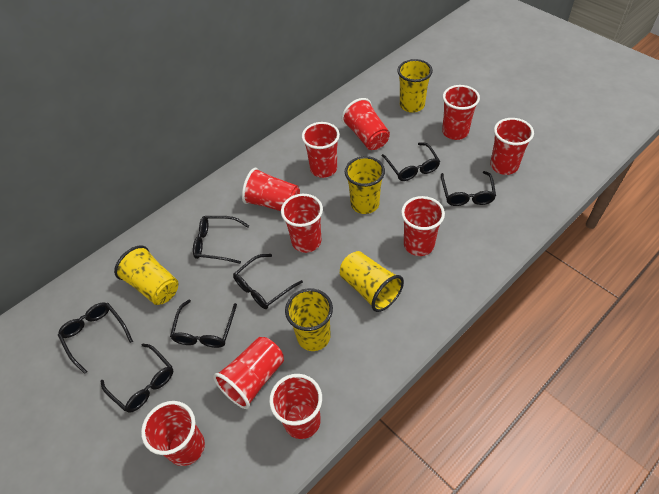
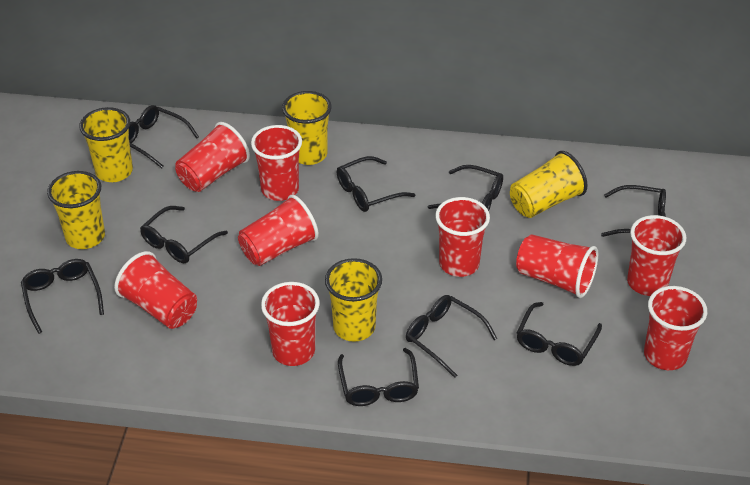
black glasses: [58,302,133,374] [100,344,173,413] [170,300,237,348] [193,216,249,264] [233,254,303,309] [382,143,440,181] [441,171,496,206] = 7 -> [21,259,104,334] [129,105,199,168] [140,206,228,263] [337,156,416,212] [338,348,419,406] [406,295,497,378] [428,165,503,211] [517,302,602,366] [601,185,666,237] = 9
red cup: [141,401,205,466] [213,337,284,409] [242,168,300,211] [269,374,322,439] [281,194,323,253] [302,122,340,178] [342,98,390,150] [401,196,445,256] [442,85,480,140] [490,118,534,175] = 10 -> [114,251,197,329] [175,122,250,192] [238,195,319,266] [251,125,302,201] [261,282,320,366] [435,197,490,277] [516,234,598,298] [627,215,686,296] [644,286,707,370] = 9

